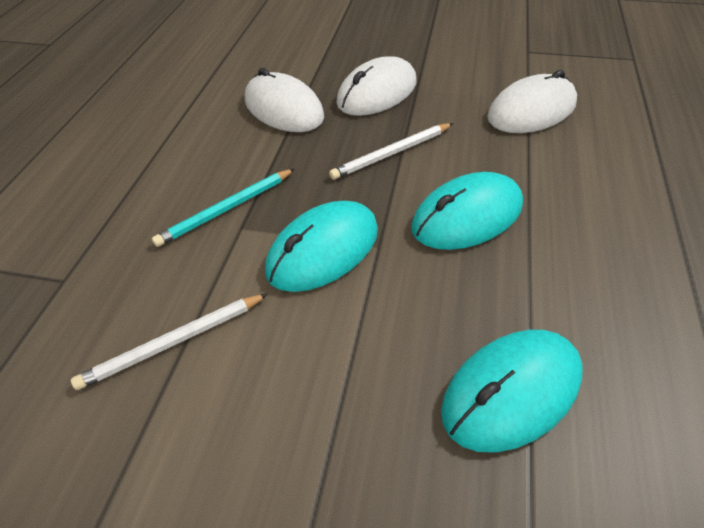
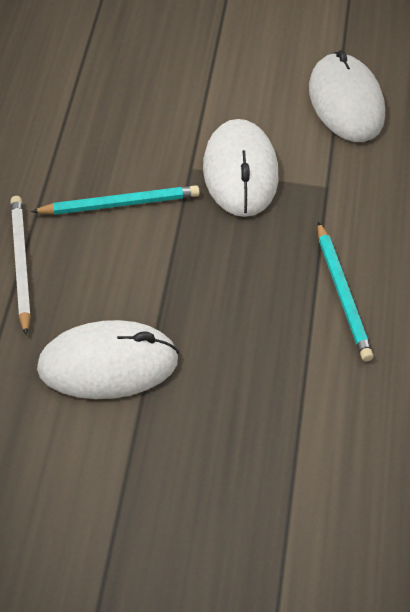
turquoise mouse: [265,201,378,292] [412,172,523,250] [441,330,582,453] = 3 -> none = 0
turquoise pencil: [152,169,295,247] = 1 -> [31,185,200,215] [318,222,373,361] = 2
white pencil: [71,294,268,390] [329,123,453,180] = 2 -> [10,196,31,335] = 1

